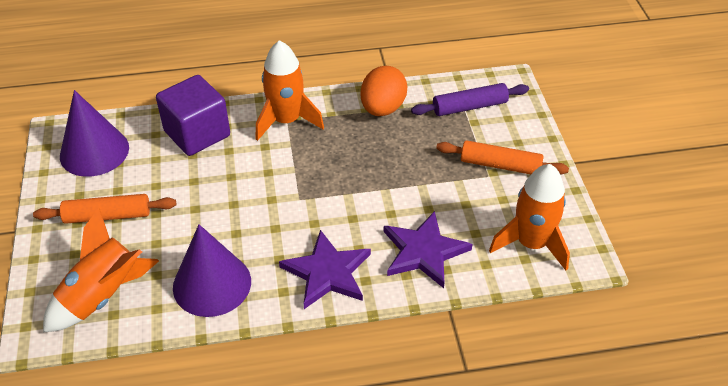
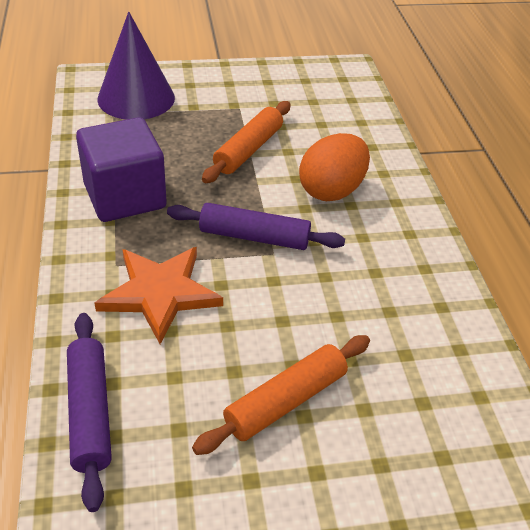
orange rocket: [43,208,159,333] [256,40,324,141] [489,164,570,270] = 3 -> none = 0
orange star: none = 0 -> [95,247,223,344] = 1
purple cone: [60,90,129,177] [173,224,251,317] = 2 -> [97,12,175,120] = 1
purple rolling pin: [411,83,529,116] = 1 -> [67,313,112,512] [167,203,345,250] = 2
purple star: [279,230,371,309] [384,211,473,288] = 2 -> none = 0

